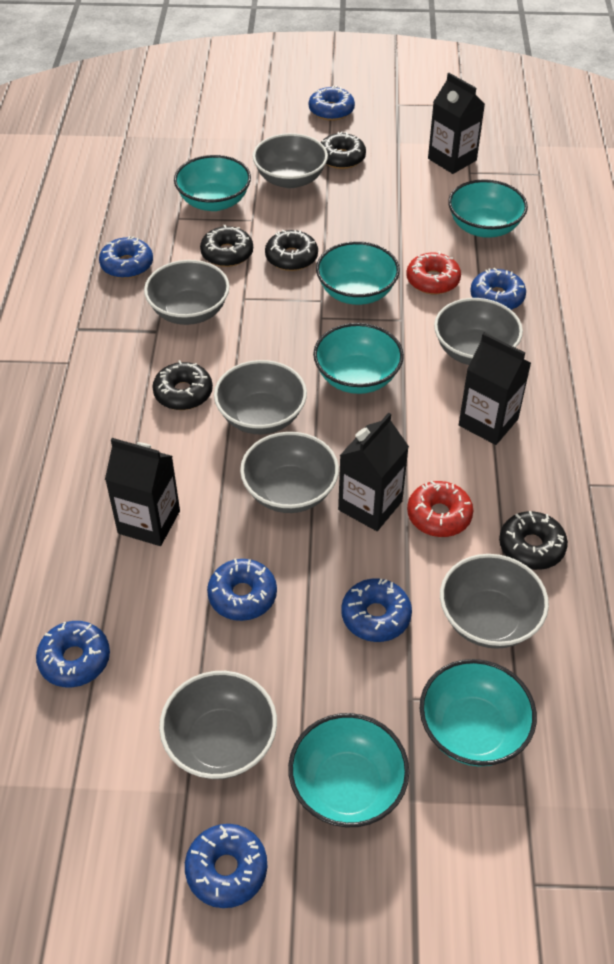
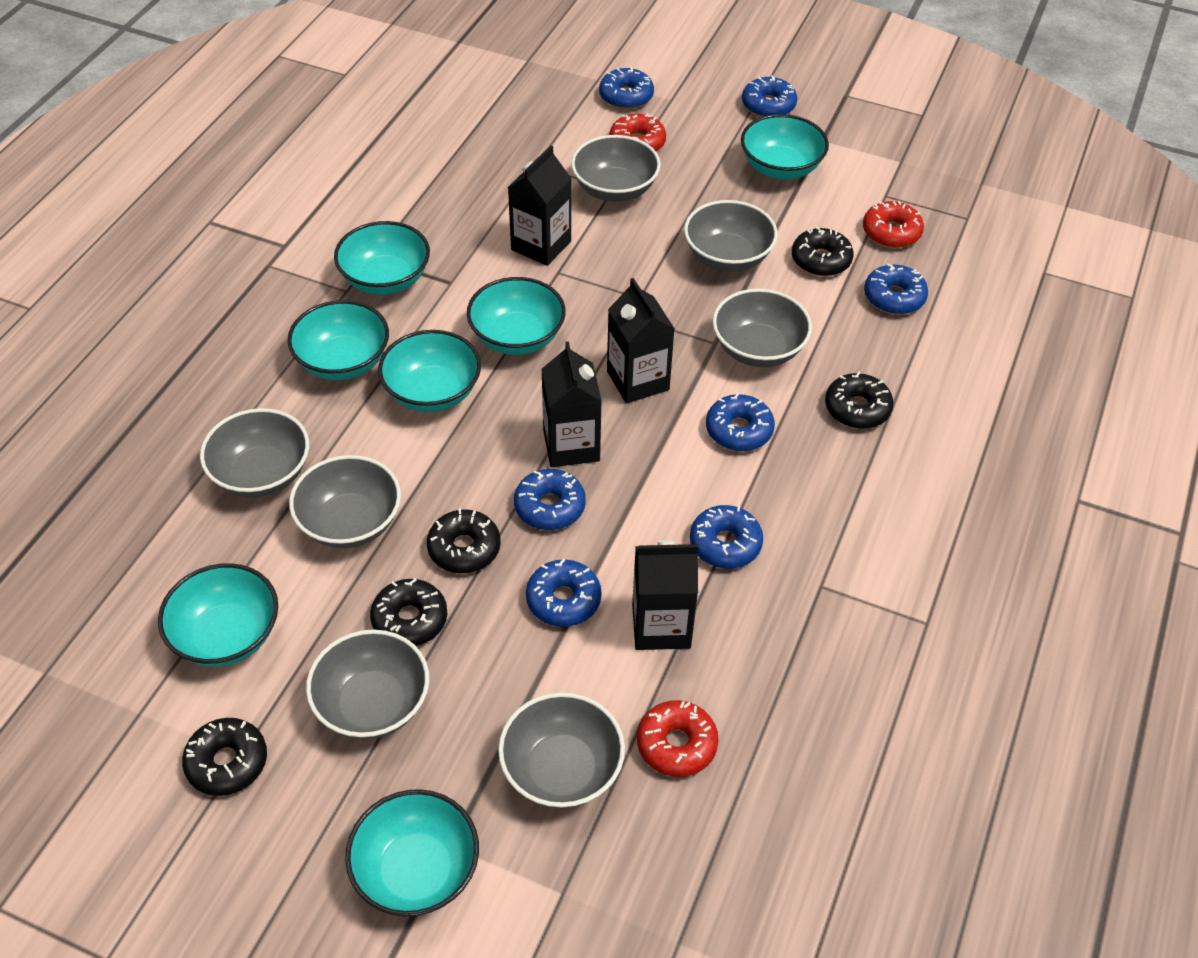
red donut: [406,251,461,294] [407,481,473,537] = 2 -> [610,114,666,151] [637,700,719,777] [863,201,924,248] = 3
turquoise bowl: [174,155,251,211] [288,713,409,828] [313,323,404,394] [316,241,400,305] [420,659,537,767] [448,179,528,238] = 6 -> [158,563,278,667] [287,300,389,380] [334,221,430,295] [345,789,479,916] [378,330,481,412] [467,277,566,355] [741,114,829,180] = 7

